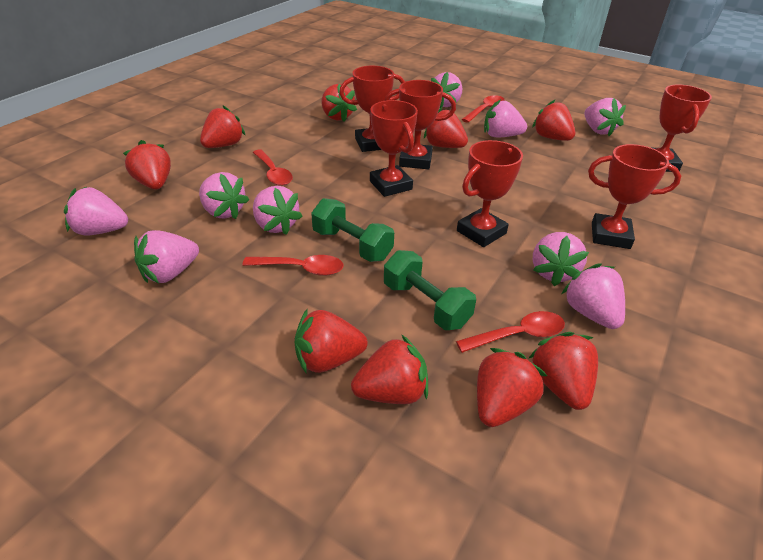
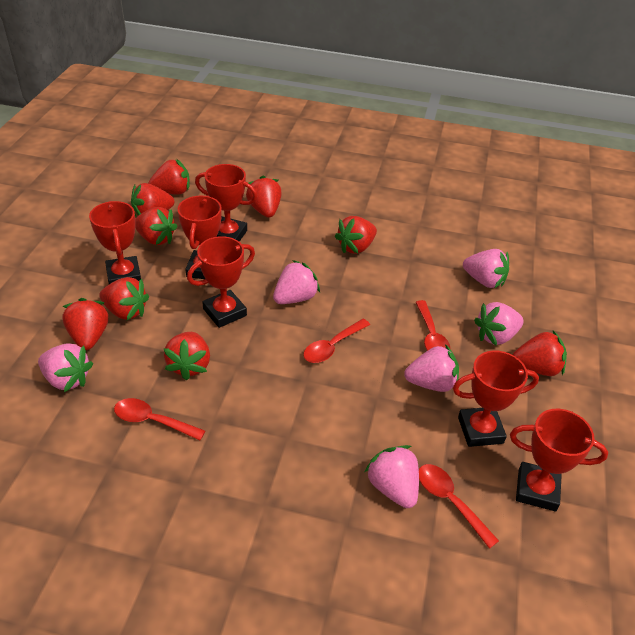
green dumbbell: [311,198,394,262] [384,250,476,330] = 2 -> none = 0
pink strawberry: [64,187,128,236] [134,230,199,283] [199,172,249,219] [253,186,303,235] [431,72,462,108] [484,99,527,137] [533,232,589,286] [562,264,625,329] [584,98,626,136] = 9 -> [38,343,93,392] [273,260,320,304] [365,445,419,508] [404,344,459,392] [463,249,509,288] [474,302,524,346] = 6

